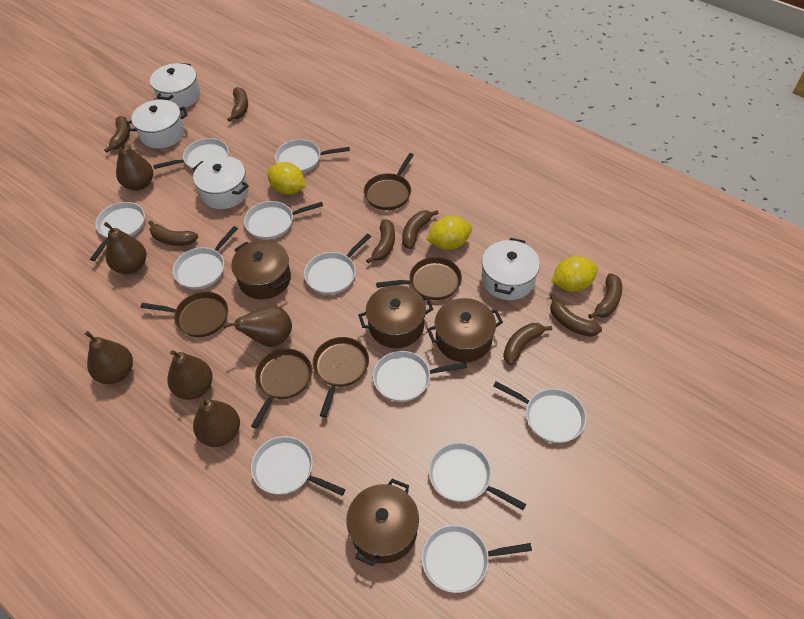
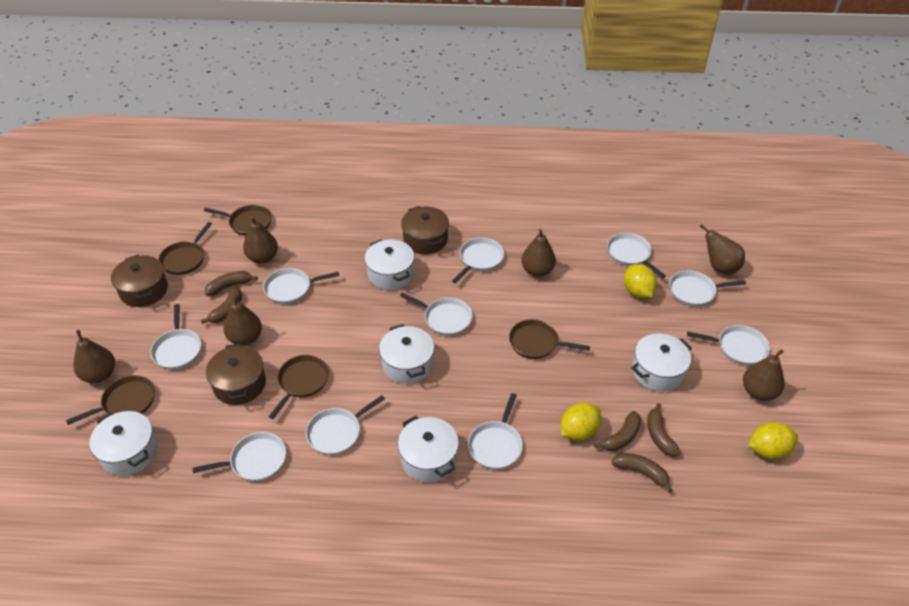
brown banana: [104,116,130,153] [149,221,198,246] [227,87,248,122] [366,219,395,264] [402,210,439,249] [503,323,552,365] [550,294,602,337] [588,273,622,319] = 8 -> [201,287,242,324] [205,271,258,296] [594,411,641,451] [611,453,673,493] [647,403,681,457] = 5
brown pot: [231,240,291,300] [346,479,419,566] [358,285,433,348] [427,298,503,362] = 4 -> [111,255,168,307] [206,343,266,405] [401,206,449,254] = 3
white pan: [90,202,145,261] [153,138,229,170] [173,226,238,290] [244,201,323,240] [251,436,345,496] [275,139,350,173] [304,234,371,295] [373,351,467,402] [422,525,532,593] [429,442,526,510] [493,381,586,443] = 11 -> [150,304,201,370] [192,432,286,481] [263,268,339,304] [306,395,385,455] [400,293,472,336] [452,238,504,283] [468,393,523,470] [607,233,666,278] [669,270,746,306] [687,325,770,365] = 10
white pot: [126,100,188,149] [150,63,200,108] [193,156,249,209] [482,238,540,300] = 4 -> [90,411,158,476] [365,239,414,290] [379,324,434,384] [398,416,459,483] [632,333,692,392] = 5

